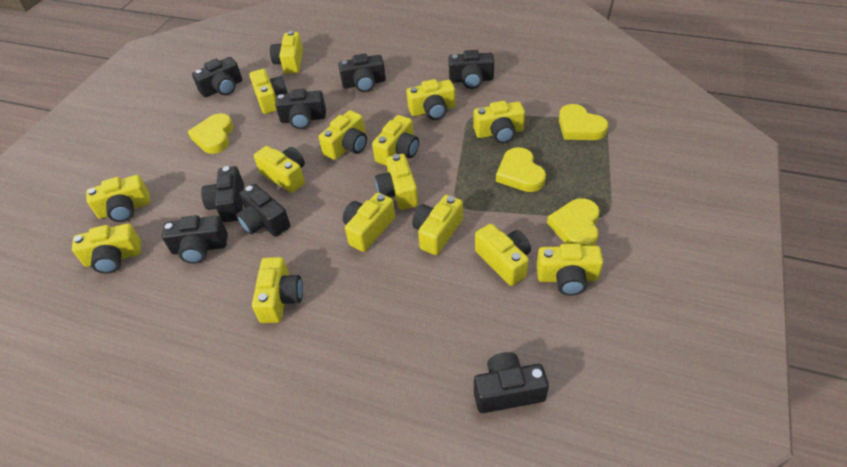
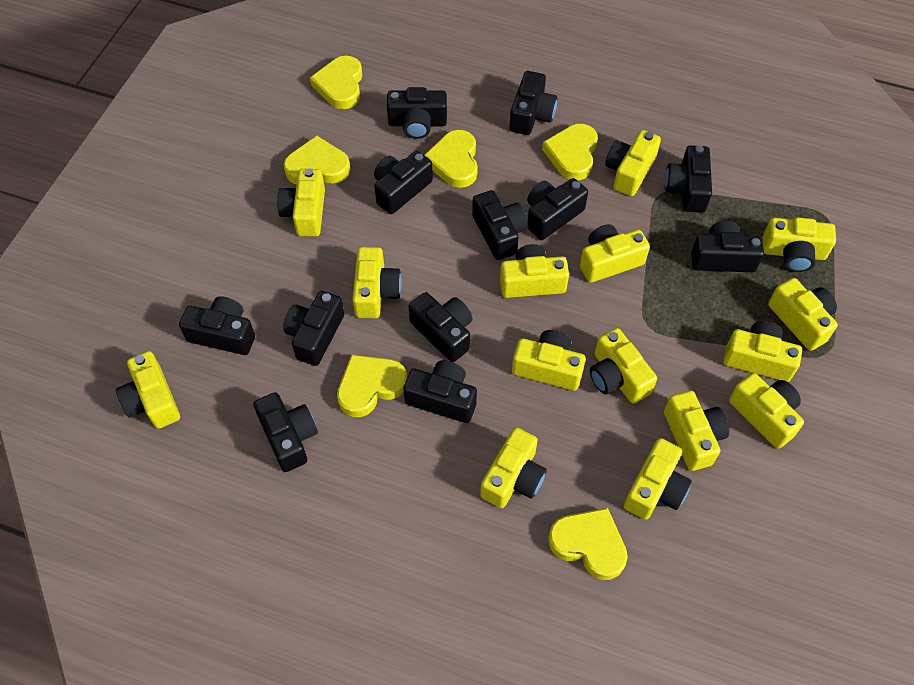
black camera: [162,215,228,264] [192,57,242,97] [201,166,244,222] [236,184,290,237] [275,89,326,129] [338,54,386,92] [449,50,494,89] [474,352,549,413] = 8 -> [179,296,255,355] [253,392,318,472] [283,291,344,366] [374,151,433,214] [387,87,447,139] [403,360,477,423] [409,292,472,362] [472,190,528,260] [509,71,558,135] [527,178,588,240] [665,145,712,213] [691,221,764,272] = 12
yellow heart: [188,113,233,154] [496,147,546,192] [547,198,600,246] [559,104,608,140] = 4 -> [283,136,350,184] [310,56,362,109] [337,354,407,417] [425,130,478,188] [542,124,598,181] [548,508,628,580] = 6

